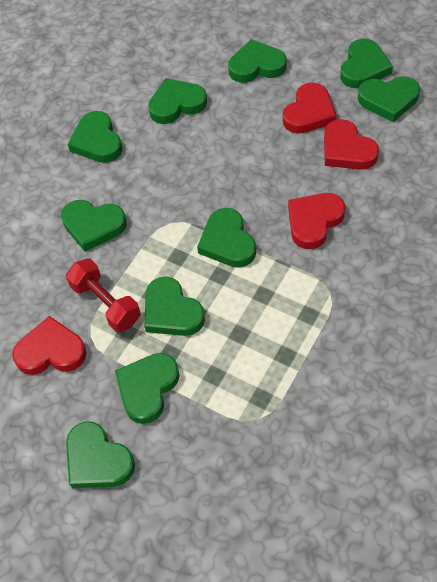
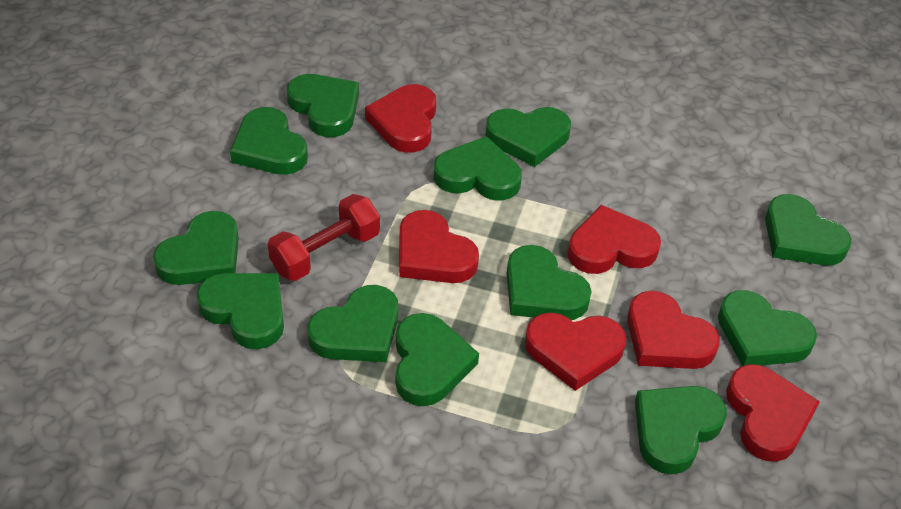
green heart: [61,200,127,252] [66,421,135,488] [68,111,123,163] [115,353,180,424] [144,276,205,336] [148,78,207,124] [197,208,256,268] [228,39,287,83] [340,39,393,88] [358,76,420,122] = 10 -> [153,211,239,285] [196,273,284,349] [230,107,308,175] [287,74,359,137] [307,285,398,362] [396,313,479,406] [434,136,522,200] [485,107,571,167] [507,245,592,320] [635,386,727,474] [718,290,817,366] [765,194,851,266] = 12
red heart: [12,316,87,375] [283,83,337,134] [288,193,345,249] [324,119,379,170] = 4 -> [365,84,436,153] [399,210,479,283] [525,313,627,391] [568,205,661,274] [627,290,720,369] [726,364,820,462] = 6

